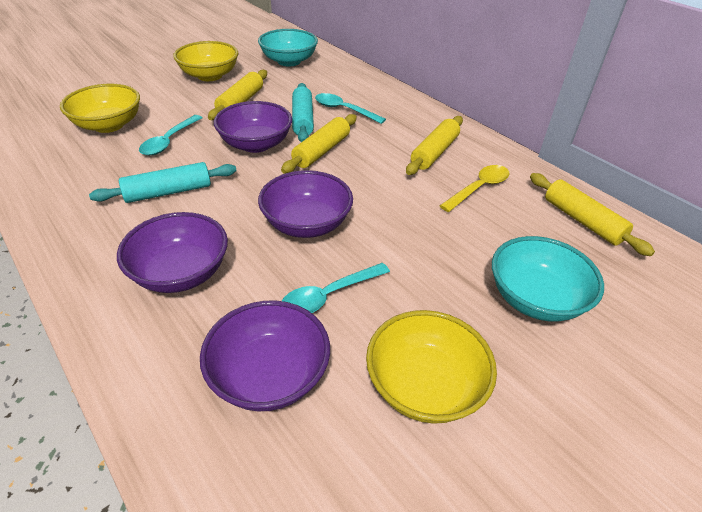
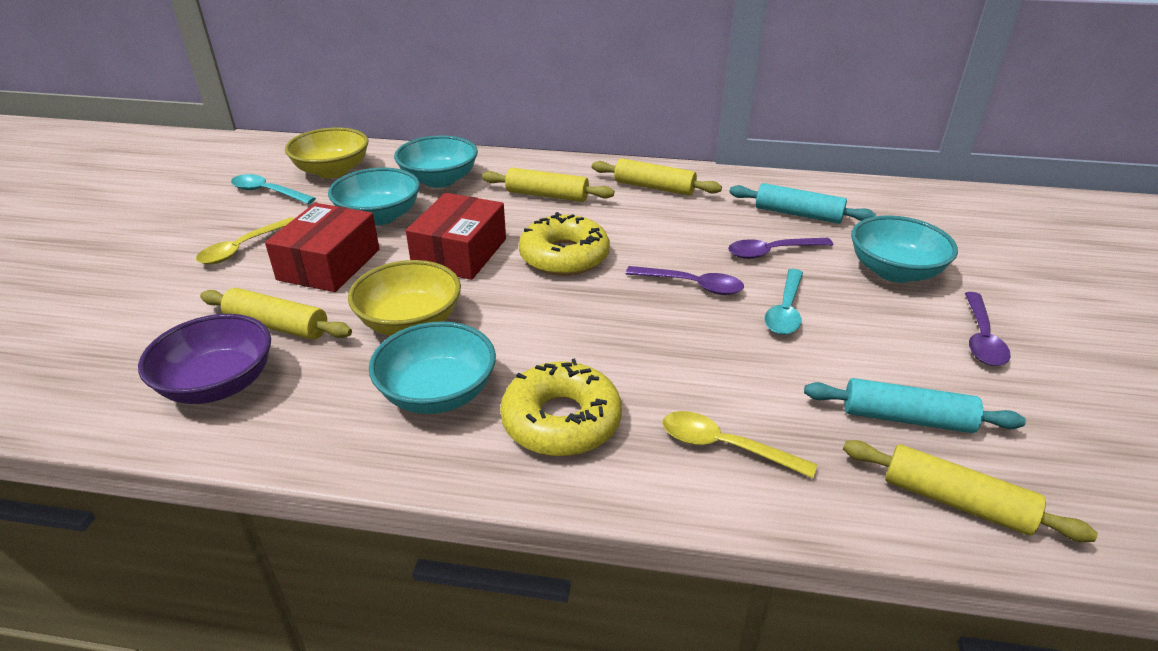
purple bowl: [117,212,228,293] [200,300,330,411] [214,101,292,153] [258,170,353,238] = 4 -> [138,314,271,404] = 1
purple spoon: none = 0 -> [626,266,744,295] [728,238,833,259] [965,292,1011,366] = 3
red box: none = 0 -> [265,203,380,292] [406,193,506,280] = 2
turquoise bowl: [258,29,318,66] [492,236,604,322] = 2 -> [328,168,420,226] [369,321,496,414] [394,135,478,188] [851,215,958,283] = 4
turquoise spoon: [139,115,202,156] [282,263,390,313] [315,93,386,124] = 3 -> [231,174,316,204] [764,269,803,335] = 2
yellow bowl: [60,84,140,133] [173,41,238,81] [366,310,497,424] = 3 -> [285,128,368,178] [348,260,461,336] = 2
yellow donut: none = 0 -> [500,358,622,456] [519,212,610,276] = 2
yellow spoon: [440,165,509,212] = 1 -> [196,217,295,264] [662,411,817,478] = 2

